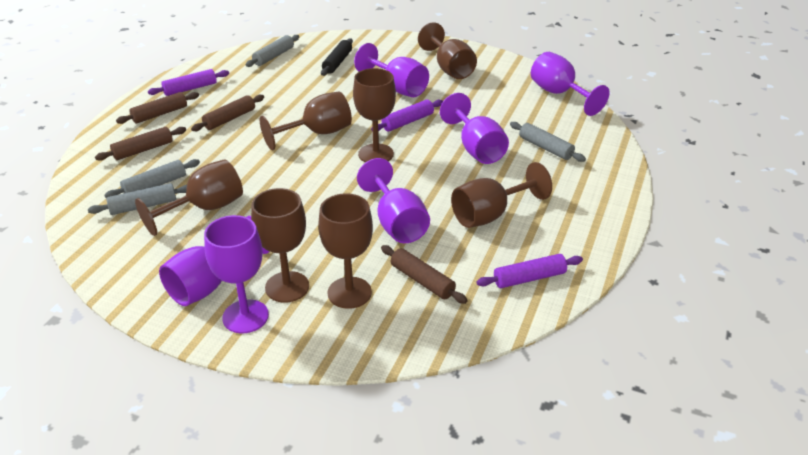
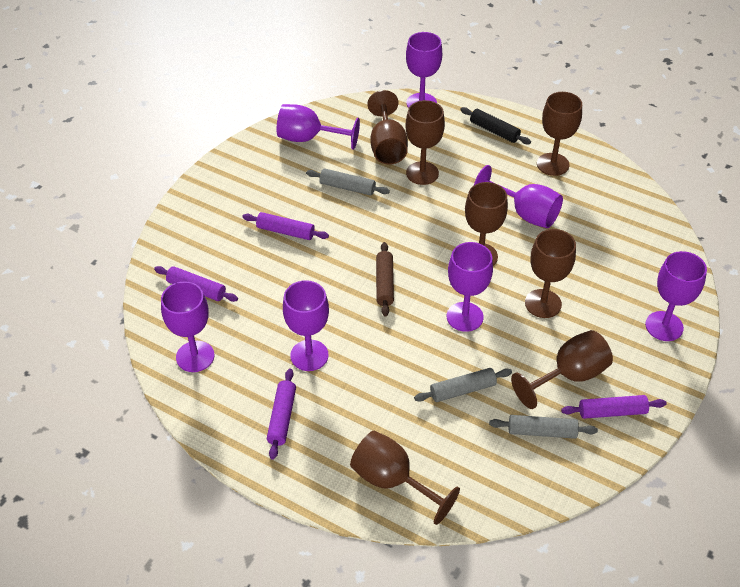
brown rolling pin: [95,127,186,161] [116,92,199,124] [191,95,264,131] [381,245,468,304] = 4 -> [376,242,394,317] = 1
grey rolling pin: [88,183,187,215] [105,159,200,198] [245,35,299,67] [510,122,586,162] = 4 -> [306,168,390,196] [414,368,512,402] [489,415,598,439] = 3
purple goblet: [159,216,270,306] [204,215,269,333] [354,43,429,97] [357,158,430,243] [440,93,509,164] [531,52,610,116] = 6 -> [161,281,214,372] [276,104,360,150] [283,280,329,371] [406,32,442,108] [447,242,493,332] [474,165,563,228] [645,251,707,341] = 7
purple rolling pin: [148,69,229,96] [371,100,443,131] [476,254,583,288] = 3 -> [154,266,238,302] [242,212,329,240] [267,368,296,460] [561,395,667,419] = 4

